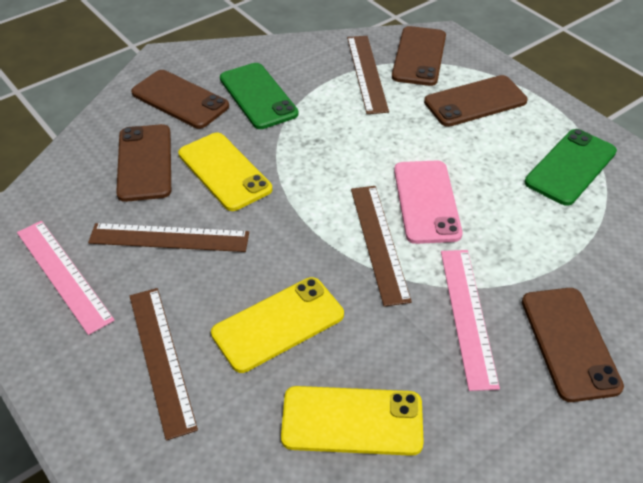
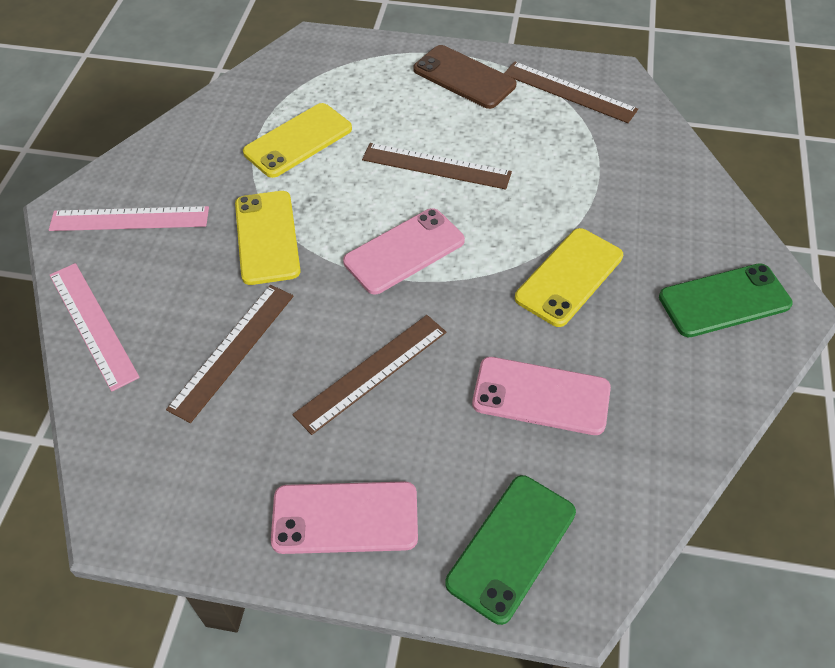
brown phone: [116,124,171,202] [131,70,229,129] [392,26,446,86] [424,75,528,127] [522,288,624,402] = 5 -> [413,45,516,109] = 1
pink phone: [394,161,463,244] = 1 -> [271,481,418,554] [343,208,465,294] [472,357,611,435] = 3

